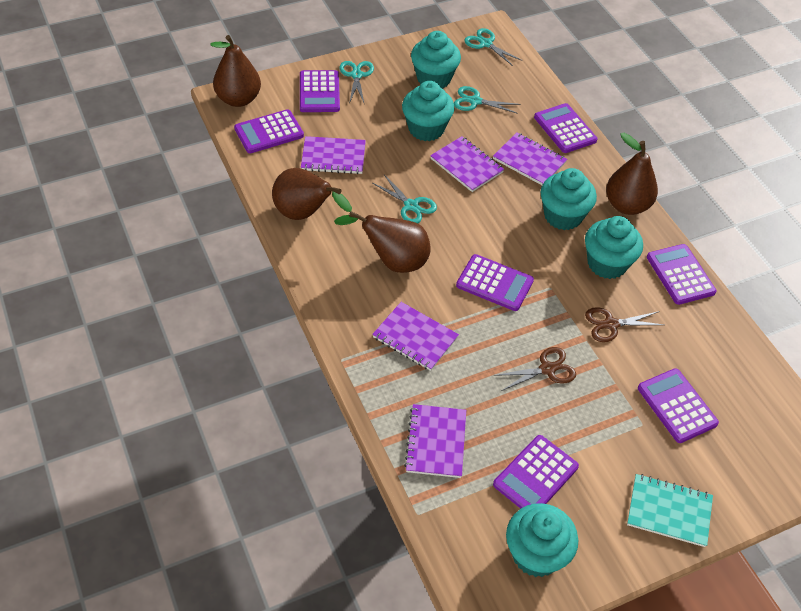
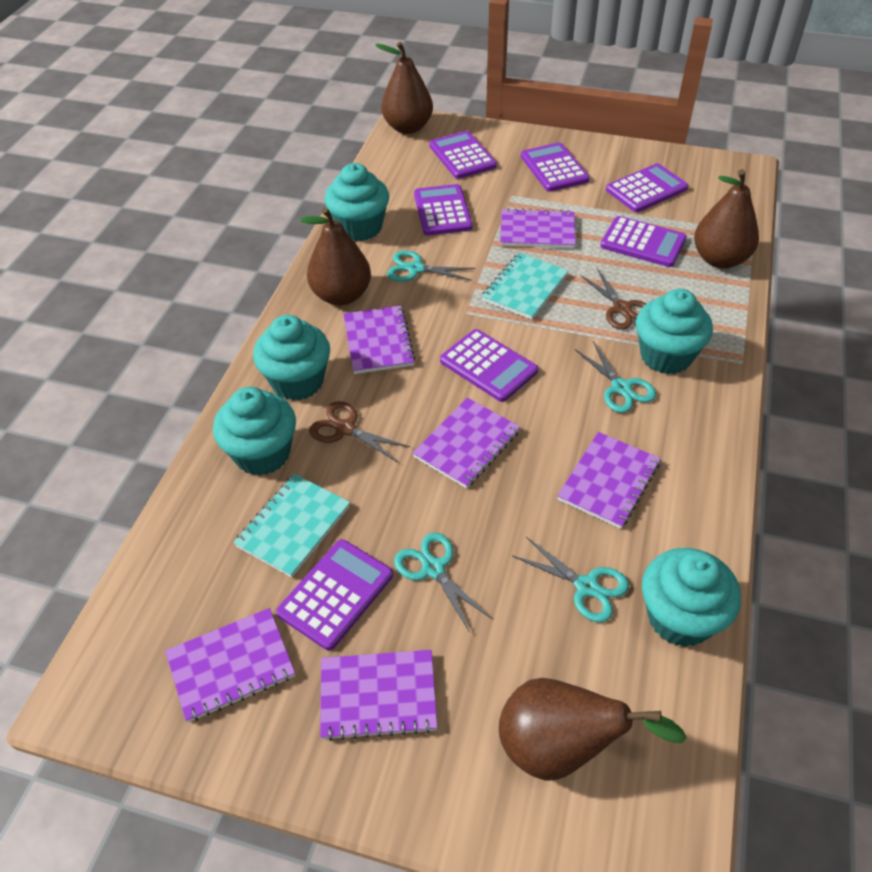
purple notebook: [301,136,366,174] [372,302,459,371] [404,404,466,478] [430,136,504,192] [493,132,567,185] = 5 -> [165,608,295,722] [320,650,437,741] [343,306,415,374] [413,398,520,488] [500,208,575,248] [557,432,661,529] = 6
turquoise notebook: [627,474,713,547] = 1 -> [233,474,350,578] [481,253,568,320] = 2

